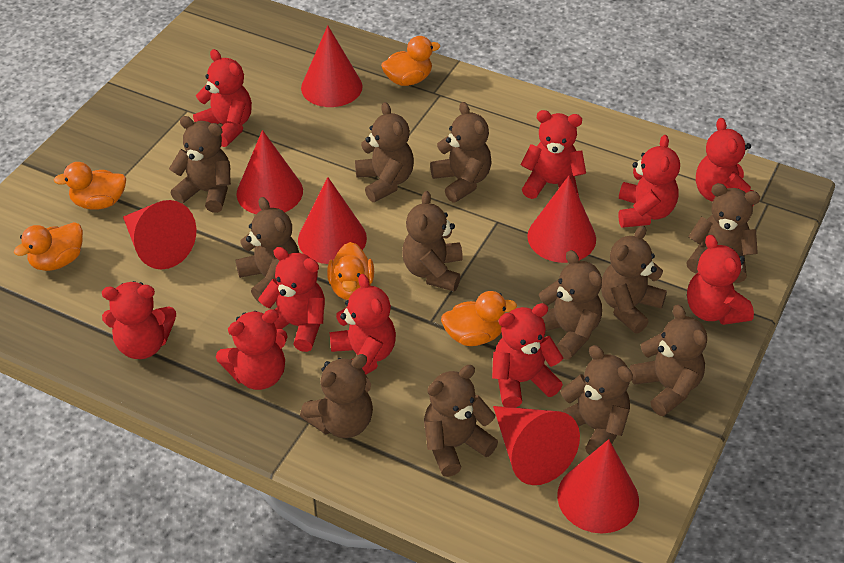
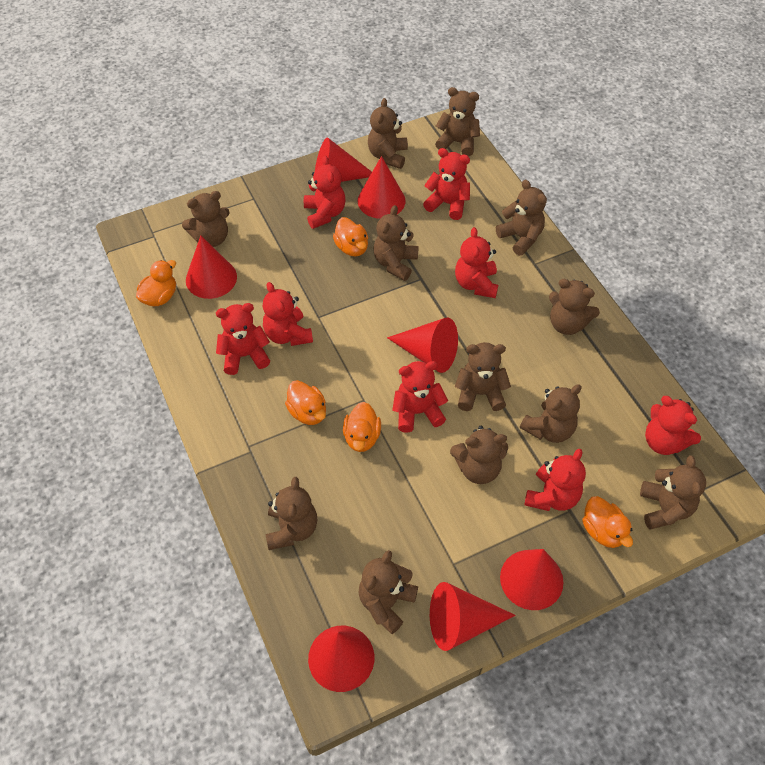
red teddy bear: [102,281,176,359] [193,49,252,147] [216,309,288,390] [258,247,325,352] [330,274,396,375] [492,303,563,408] [521,110,586,199] [618,135,680,228] [687,235,754,325] [696,118,754,202] = 10 -> [216,303,270,375] [263,282,313,346] [304,155,345,229] [392,361,448,433] [423,148,470,220] [455,227,498,298] [524,449,586,511] [645,396,701,455] = 8

